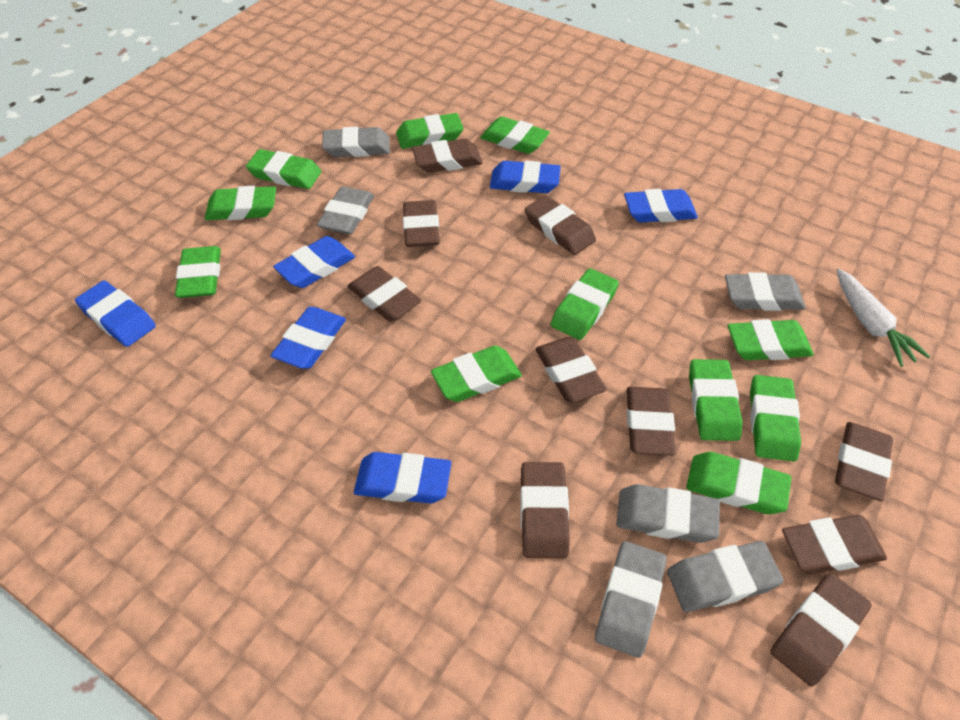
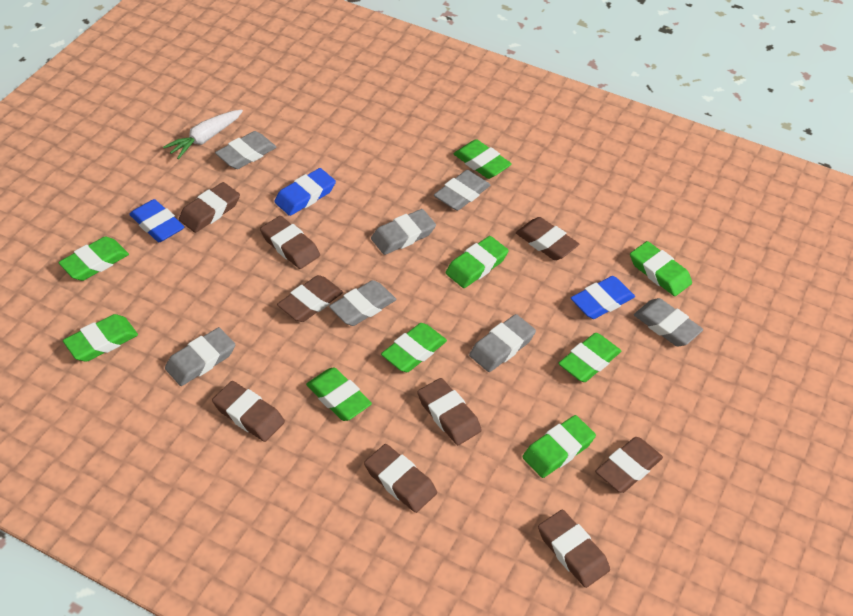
blue eraser: [75,281,156,347] [270,307,346,369] [273,236,355,288] [354,452,452,504] [490,161,561,193] [624,189,698,223] = 6 -> [129,199,184,242] [274,168,336,216] [571,276,635,319] = 3
brown eraser: [347,266,421,322] [403,200,440,247] [412,139,483,173] [520,462,570,559] [525,195,596,255] [535,337,607,403] [627,387,676,456] [771,573,872,686] [782,515,887,574] [835,422,893,501] = 10 -> [179,182,240,233] [212,381,285,442] [260,216,320,269] [277,275,343,322] [364,444,437,513] [417,378,482,445] [516,217,579,260] [538,510,610,588] [595,437,663,493] = 9
green eraser: [175,246,221,298] [205,186,276,220] [246,149,321,189] [396,113,464,149] [431,345,522,402] [480,116,550,154] [551,268,619,340] [686,452,791,514] [689,359,743,441] [727,319,814,360] [750,375,801,461] = 11 -> [58,236,129,281] [63,314,138,362] [306,367,372,421] [381,323,447,372] [446,236,509,288] [453,139,512,179] [522,415,596,478] [558,333,621,382] [630,241,692,296] = 9
grey eraser: [317,186,374,234] [322,127,390,157] [595,541,667,658] [616,484,720,543] [667,541,783,612] [725,272,806,311] = 6 -> [165,327,235,386] [215,131,277,169] [329,280,396,326] [371,209,436,255] [434,170,490,211] [469,314,536,372] [634,298,703,346] = 7

